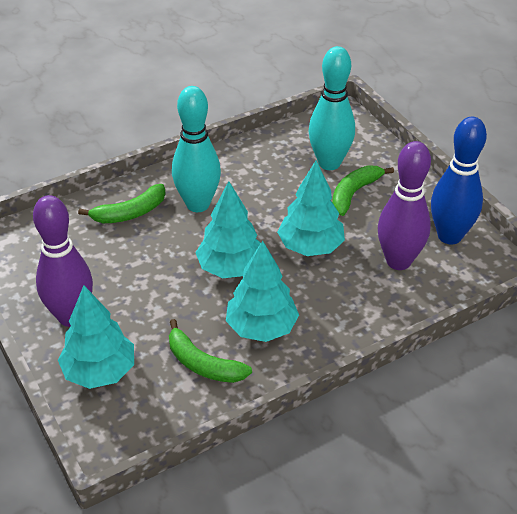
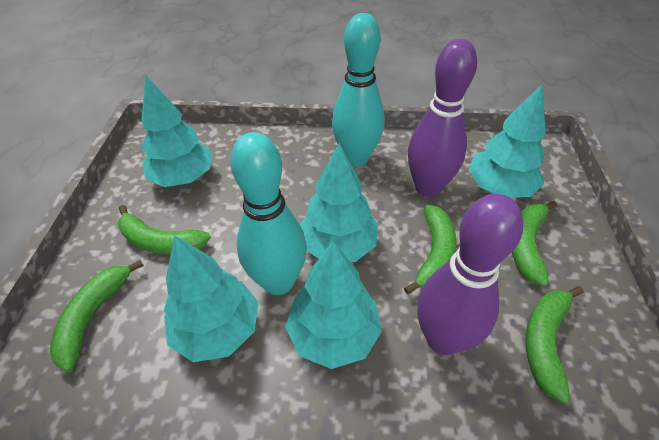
blue bowling pin: [431,117,487,244] = 1 -> none = 0
green banana: [78,184,166,223] [169,319,252,383] [332,166,394,216] = 3 -> [50,260,144,373] [118,205,211,255] [404,205,456,294] [512,201,557,287] [526,286,583,404] = 5
turquoise tree: [58,285,134,389] [195,181,261,278] [226,241,299,342] [277,160,345,256] = 4 -> [141,75,213,187] [164,236,259,362] [285,241,382,369] [300,143,378,262] [469,84,546,198] = 5

